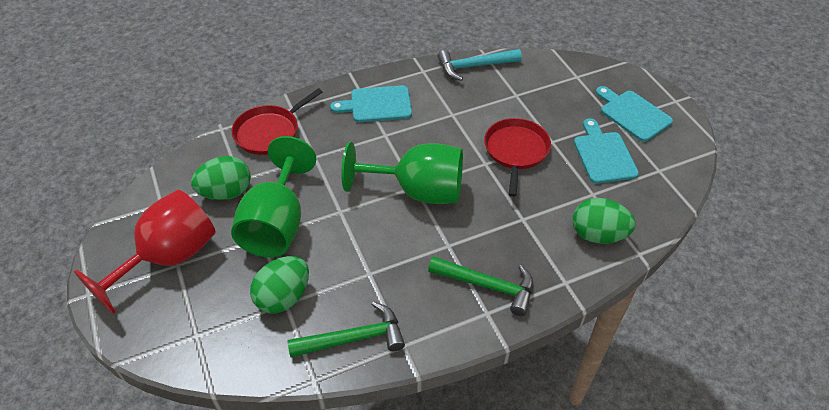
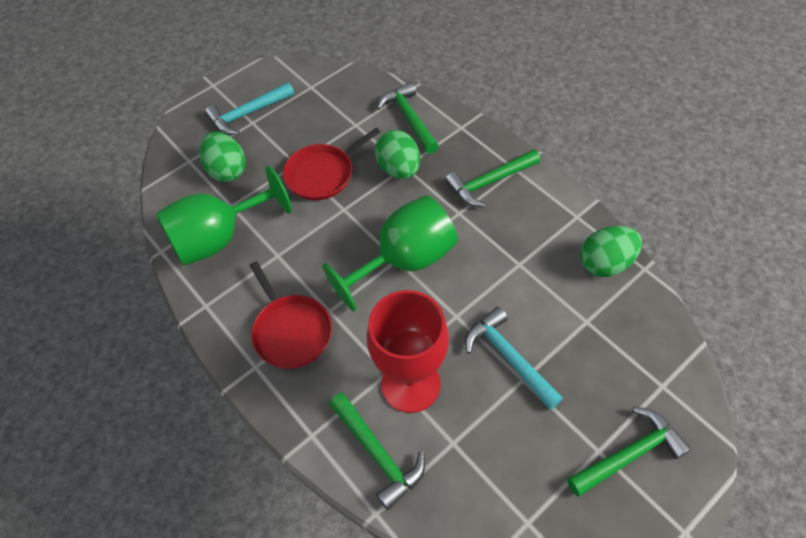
green hammer: [287,301,405,357] [428,256,533,316] = 2 -> [329,392,425,510] [377,82,439,154] [445,149,540,207] [567,407,691,497] = 4
turquoise cutting board: [330,85,412,122] [574,118,639,184] [596,86,673,142] = 3 -> none = 0
turquoise hammer: [438,49,522,81] = 1 -> [205,82,294,135] [465,307,563,410] = 2

